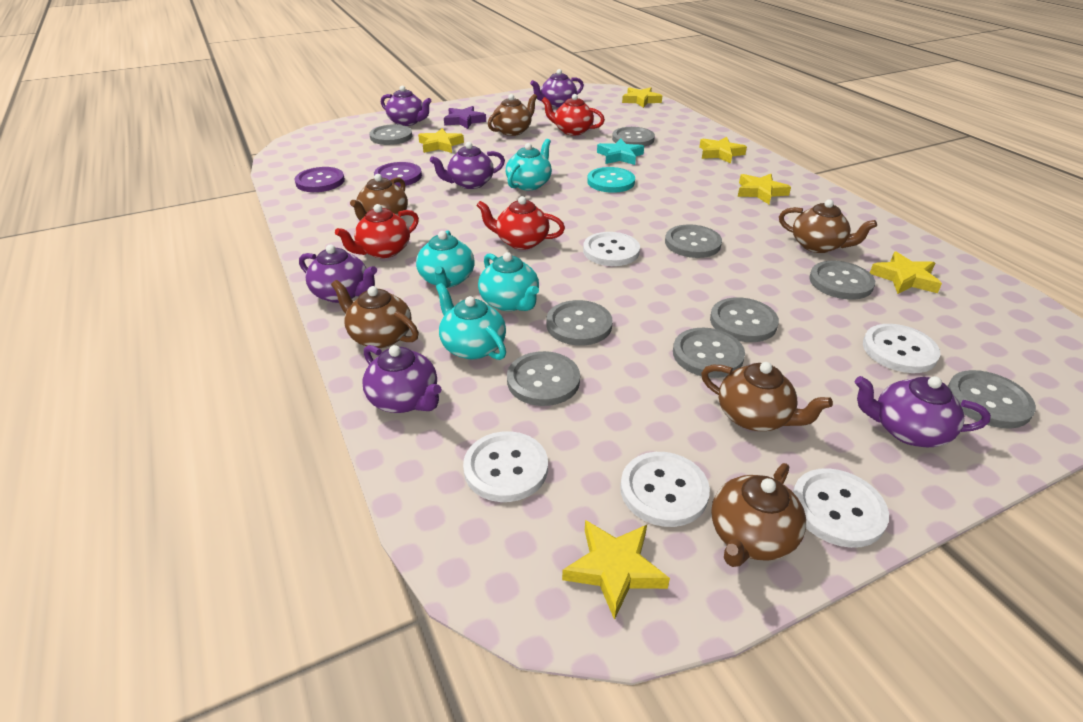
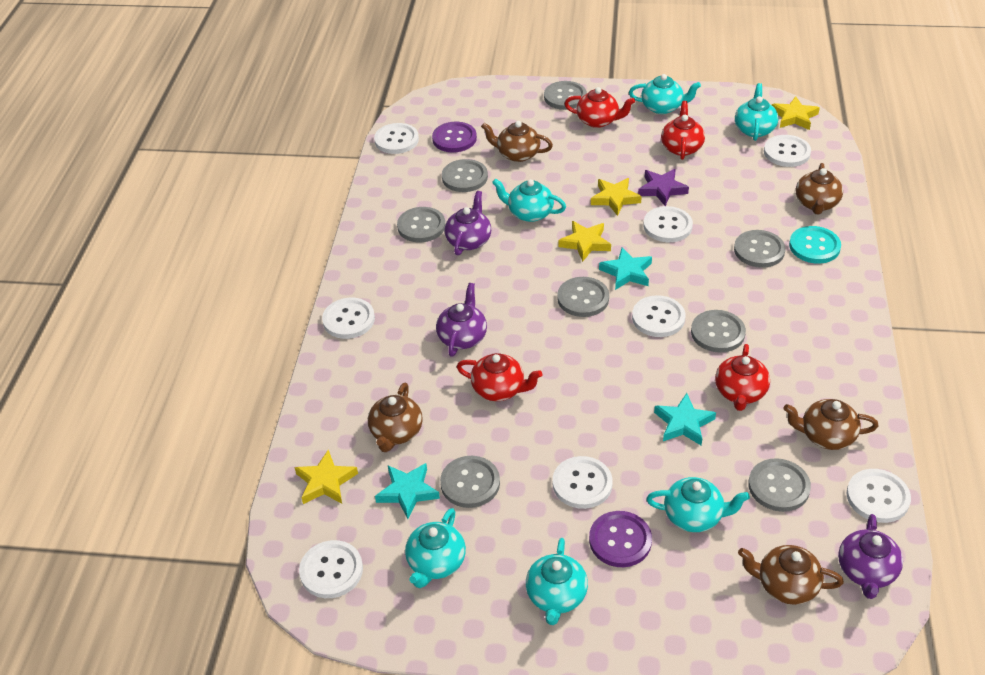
brown teapot: [331,280,419,348] [350,174,408,221] [488,94,537,136] [701,362,833,431] [711,463,806,567] [779,199,877,253] = 6 -> [368,383,423,452] [481,121,553,162] [738,545,844,605] [784,399,878,450] [796,163,843,215] = 5
grey button: [370,124,412,145] [507,351,580,406] [546,300,613,346] [612,127,655,147] [665,224,722,258] [673,328,745,378] [710,297,779,342] [809,261,875,300] [948,370,1036,429] = 9 -> [397,207,446,242] [440,456,500,508] [442,159,488,192] [544,81,587,110] [557,277,609,317] [691,310,746,353] [734,230,785,268] [748,458,811,512] = 8
purple teapot: [299,244,377,303] [362,345,442,413] [381,86,431,126] [430,142,505,189] [530,69,584,108] [855,376,991,447] = 6 -> [436,283,487,357] [445,191,491,255] [838,514,903,599] = 3
red teapot: [335,204,419,258] [476,196,565,250] [542,94,605,135] = 3 -> [457,353,542,401] [564,87,635,128] [661,101,705,160] [715,344,770,411] = 4
turquoise star: [597,139,644,165] = 1 -> [375,463,440,519] [599,247,652,290] [654,393,716,446] = 3
turquoise teapot: [416,230,475,288] [436,283,506,360] [478,252,539,311] [506,139,552,190] = 4 -> [405,508,466,588] [492,179,566,222] [526,538,588,625] [629,74,701,114] [646,477,750,532] [735,83,779,141] = 6
white button: [463,431,548,502] [583,232,640,266] [620,452,710,527] [793,468,889,548] [863,324,940,373] = 5 -> [299,540,363,598] [322,298,375,339] [374,123,419,154] [553,456,613,509] [632,295,685,337] [643,206,693,242] [764,135,811,167] [847,469,911,523] = 8
yellow star: [418,128,464,153] [562,520,670,620] [622,87,662,108] [699,137,747,163] [738,174,791,204] [870,252,942,294] = 6 -> [294,450,358,504] [559,221,611,262] [591,178,642,216] [772,96,820,130] = 4

